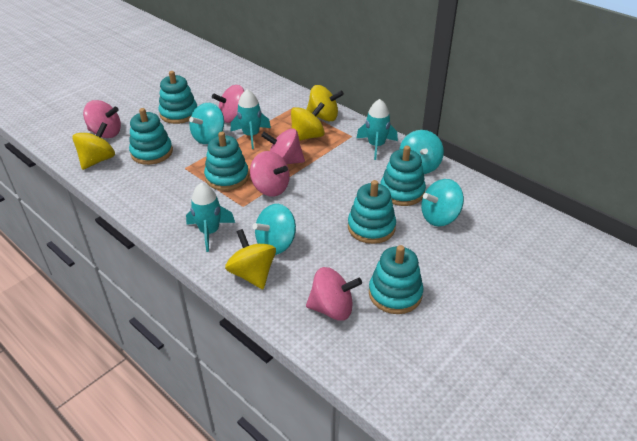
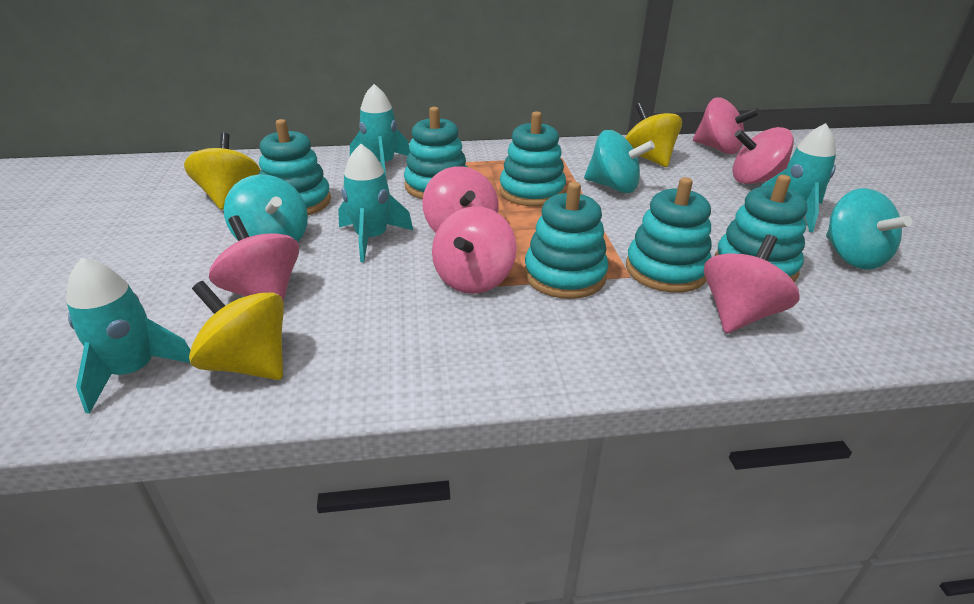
pink spinning top: [83,100,121,138] [212,85,244,123] [250,151,290,197] [261,128,305,164] [306,267,362,321] = 5 -> [209,215,299,301] [422,166,499,233] [432,206,517,294] [693,97,760,154] [704,235,800,333] [733,127,794,184] = 6
turquoise rocket: [186,183,235,252] [231,89,271,149] [356,99,398,160] = 3 -> [66,258,190,414] [338,144,413,262] [350,84,410,176] [761,123,836,232] = 4
turquoise spinning top: [189,103,224,144] [253,204,296,255] [399,130,444,174] [421,179,464,227] = 4 -> [224,174,308,242] [584,130,655,193] [826,188,912,270] = 3
yellow spinning top: [72,122,115,170] [225,229,276,289] [291,102,325,141] [306,85,344,122] = 4 -> [184,132,261,210] [189,281,284,380] [625,102,682,167] = 3

